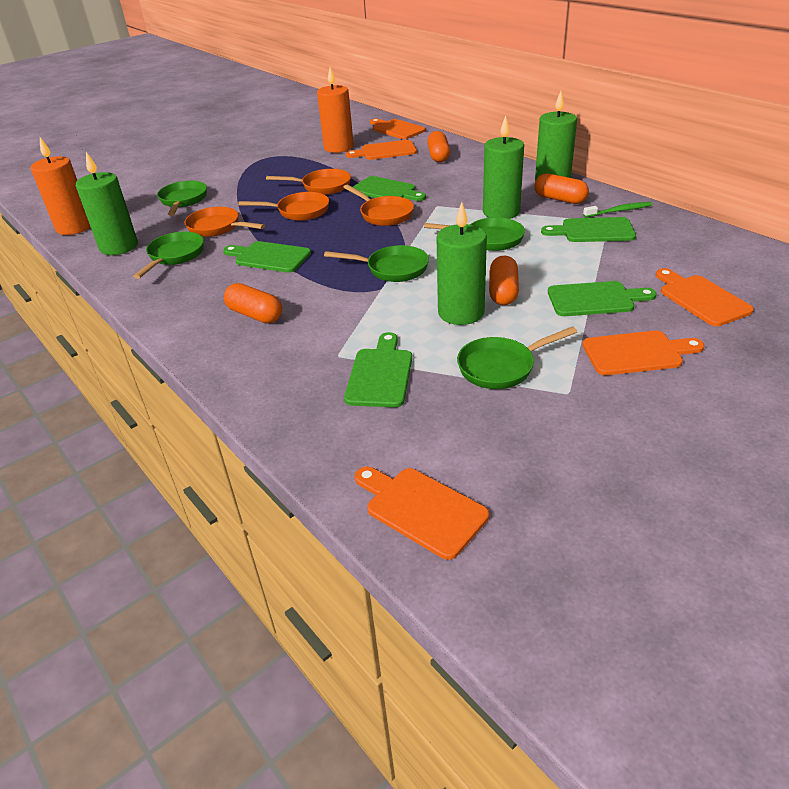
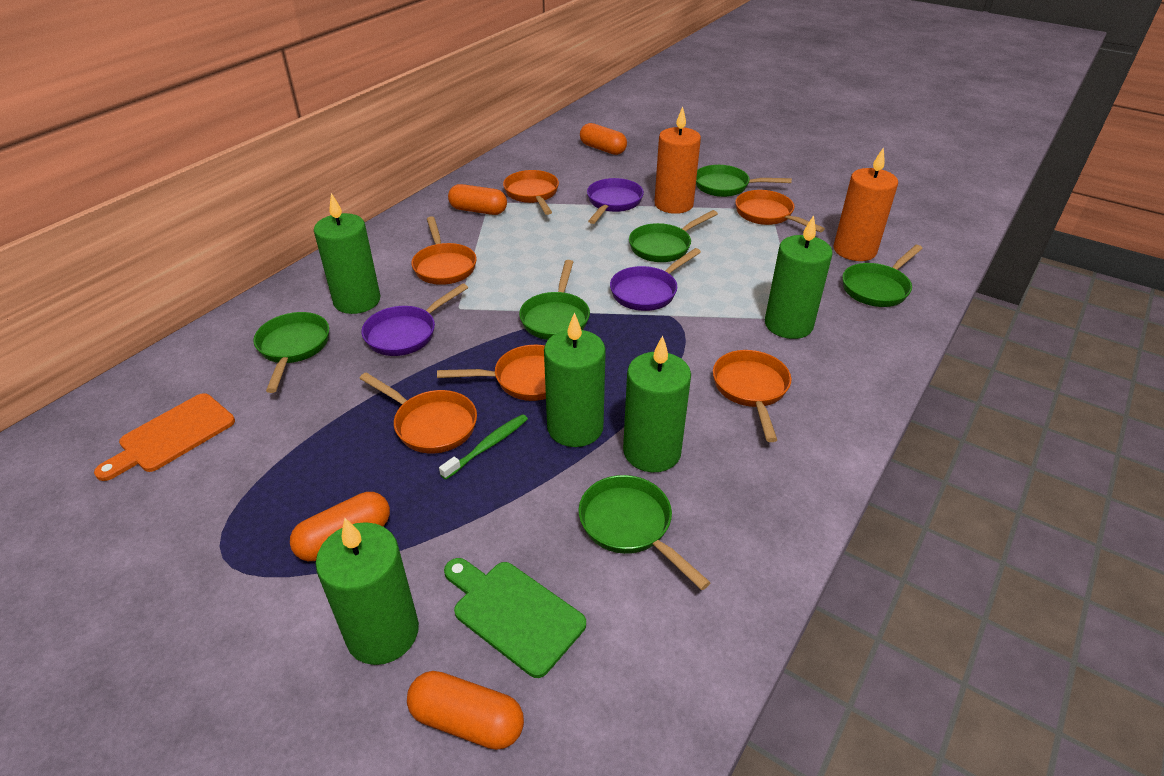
green candle: [76,152,138,255] [436,202,487,325] [483,115,524,219] [535,91,577,181] = 4 -> [314,193,380,314] [315,518,419,665] [544,312,606,447] [623,335,691,472] [765,215,833,339] = 5
green cutting board: [223,241,311,273] [344,332,412,407] [353,176,426,201] [541,217,636,242] [548,281,657,316] = 5 -> [444,558,586,678] = 1
green pan: [133,232,204,279] [157,181,207,216] [324,245,429,282] [424,217,525,251] [457,326,577,389] = 5 -> [253,312,329,393] [519,260,590,340] [579,475,711,590] [629,210,718,262] [696,165,792,197] [842,245,923,307] = 6
orange cutting board: [346,140,417,160] [355,467,489,560] [370,118,426,139] [583,331,704,375] [656,268,754,326] = 5 -> [94,393,235,481] = 1
orange pan: [185,207,265,237] [238,192,329,221] [266,169,351,195] [343,185,414,226] = 4 -> [359,372,477,453] [411,216,477,285] [437,345,546,401] [503,170,559,215] [713,350,791,442] [735,190,825,232] = 6
purple pan: none = 0 -> [361,283,468,356] [587,178,644,224] [610,248,701,311] = 3

